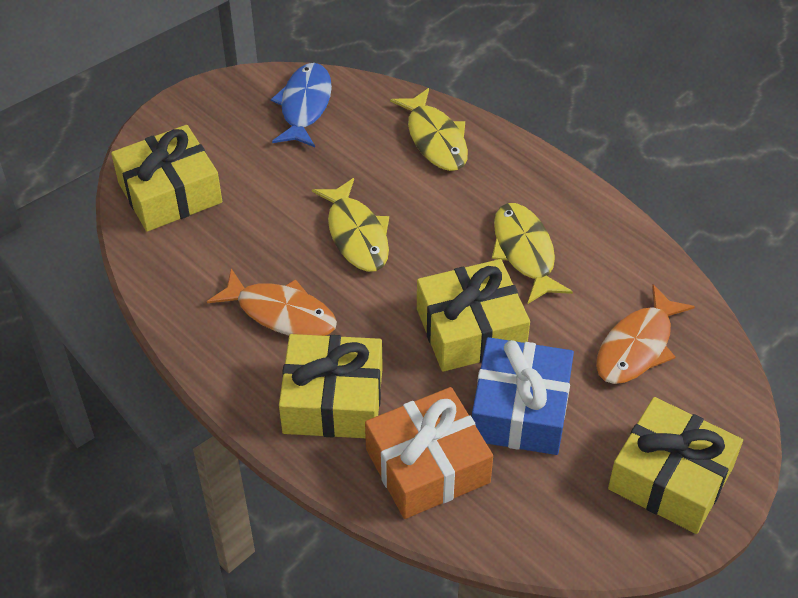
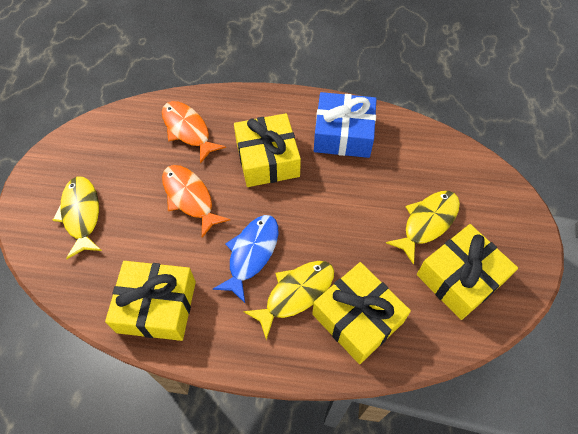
orange gift: [365,387,493,519] = 1 -> none = 0

